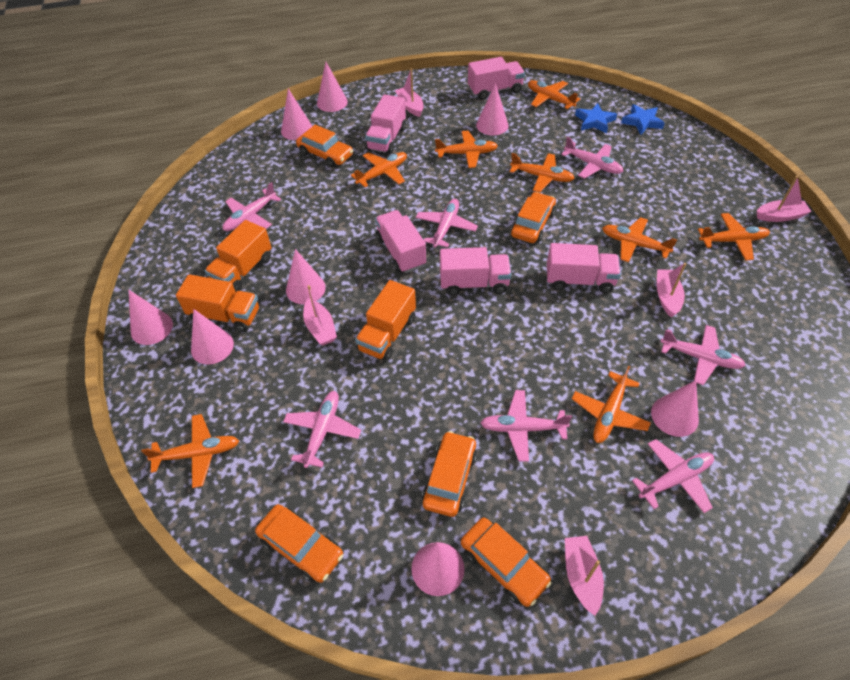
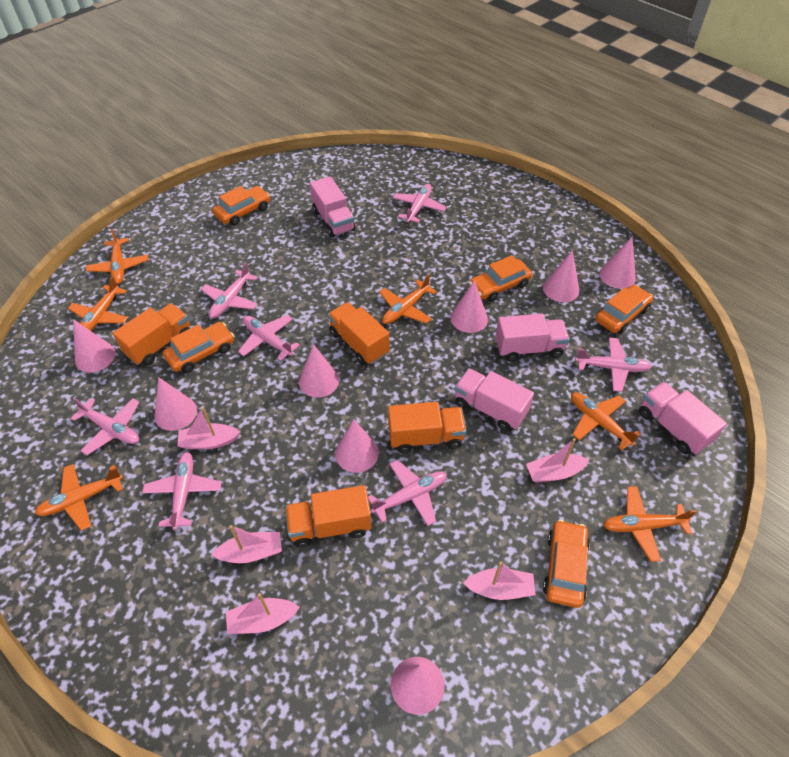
blue star: [575,103,617,134] [621,104,665,135] = 2 -> none = 0
orange plane: [141,414,239,488] [351,152,407,187] [435,131,498,168] [510,153,575,192] [528,80,580,109] [572,366,651,443] [602,217,677,262] [698,213,770,261] = 8 -> [35,464,123,531] [68,276,128,331] [86,229,148,284] [379,275,437,324] [571,392,641,451] [603,486,697,562] = 6
orange truck: [176,274,259,332] [204,220,272,292] [355,280,416,361] = 3 -> [113,303,190,366] [285,485,372,548] [328,302,389,365] [388,402,466,453] = 4
pink truck: [365,94,406,154] [375,210,426,273] [440,247,512,296] [468,57,525,100] [547,243,621,293] = 5 -> [310,176,355,238] [454,368,534,431] [495,314,570,362] [639,381,727,454] = 4

